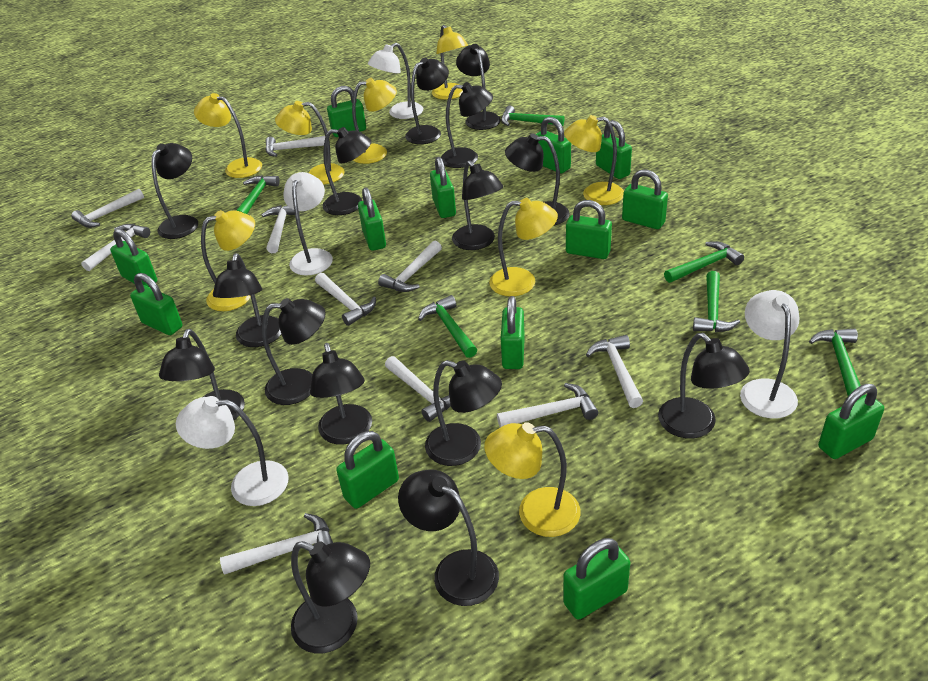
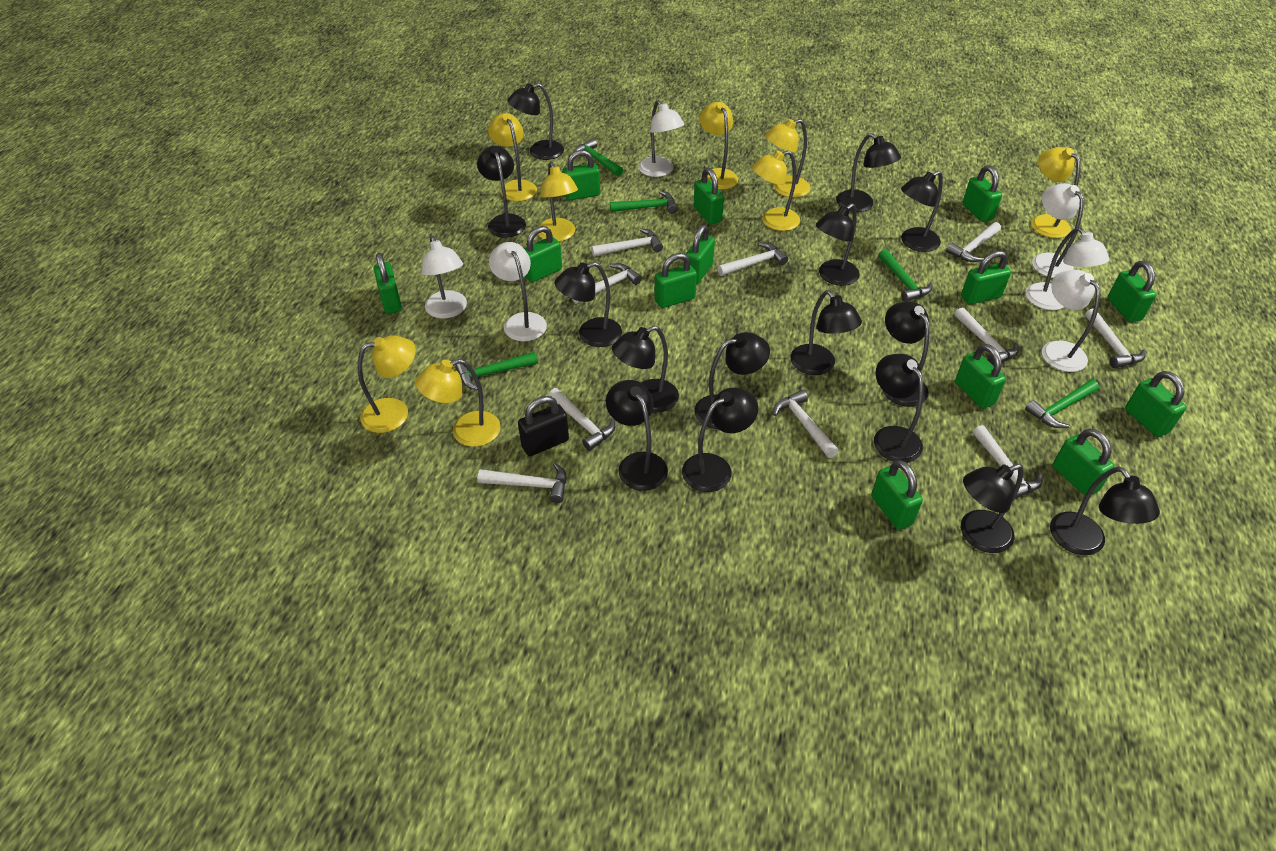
black padlock: none = 0 -> [518,396,569,456] = 1
green hammer: [236,176,280,214] [418,295,477,358] [501,106,565,126] [664,241,744,283] [693,271,740,332] [809,329,861,396] = 6 -> [455,352,538,390] [573,138,623,176] [610,191,678,214] [878,249,933,302] [1025,380,1099,428] = 5
white lamp: [176,396,289,506] [283,172,333,276] [368,43,423,119] [740,290,800,419] = 4 -> [422,235,467,319] [489,242,547,342] [638,100,684,177] [1026,227,1110,310] [1032,183,1084,278] [1042,270,1100,372] = 6

